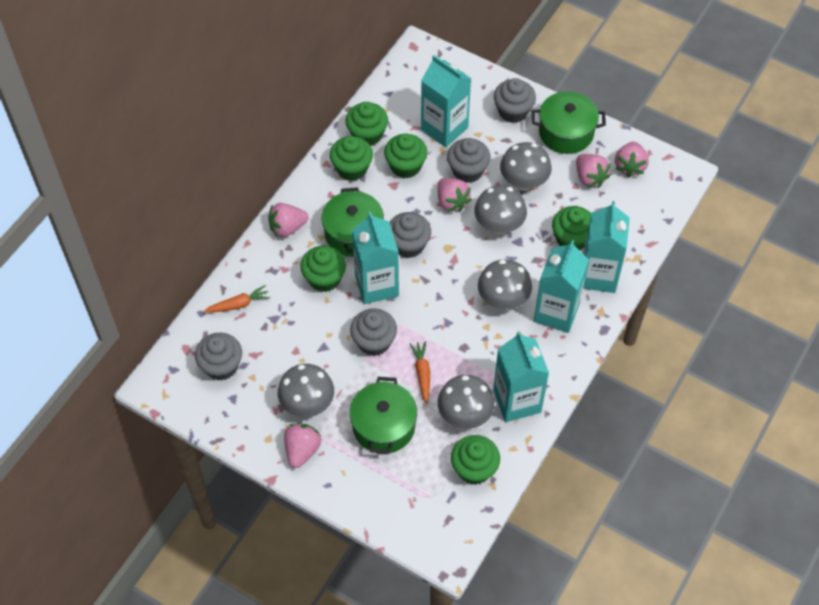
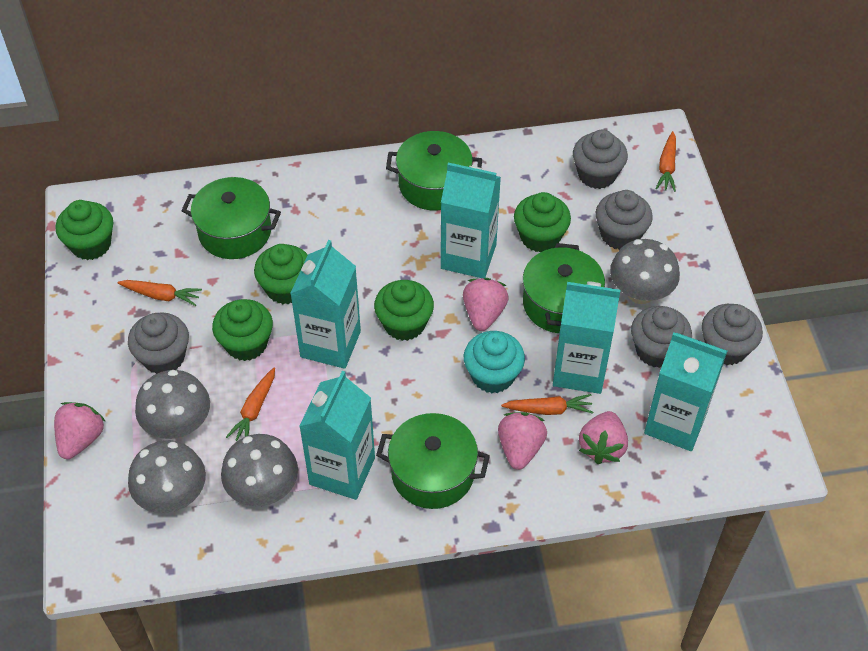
green cupcake: [300,245,346,292] [330,136,373,181] [346,102,388,146] [384,134,427,179] [451,435,500,485] [552,206,591,250] = 6 -> [56,200,113,260] [212,299,273,361] [254,244,308,304] [374,280,434,341] [514,192,571,252] = 5
green pot: [322,187,384,257] [350,377,417,454] [532,91,606,154] = 3 -> [181,177,281,259] [376,413,490,509] [386,131,482,210] [523,243,605,333] = 4
grey mushroom: [278,364,334,417] [438,375,495,429] [474,185,527,234] [478,259,532,310] [500,142,552,191] = 5 -> [128,440,206,513] [135,370,210,439] [221,434,298,507] [610,239,680,304] = 4
orange carrot: [203,285,271,313] [409,341,430,404] = 2 -> [117,280,202,306] [226,368,275,441] [501,394,593,415] [655,131,676,192] = 4
pink strawberry: [268,203,309,237] [284,424,322,468] [438,178,472,212] [576,154,611,187] [615,142,649,178] = 5 -> [54,402,106,459] [463,278,509,331] [498,412,547,470] [579,411,628,464] = 4
turquoise cupcake: none = 0 -> [464,331,525,393] = 1

